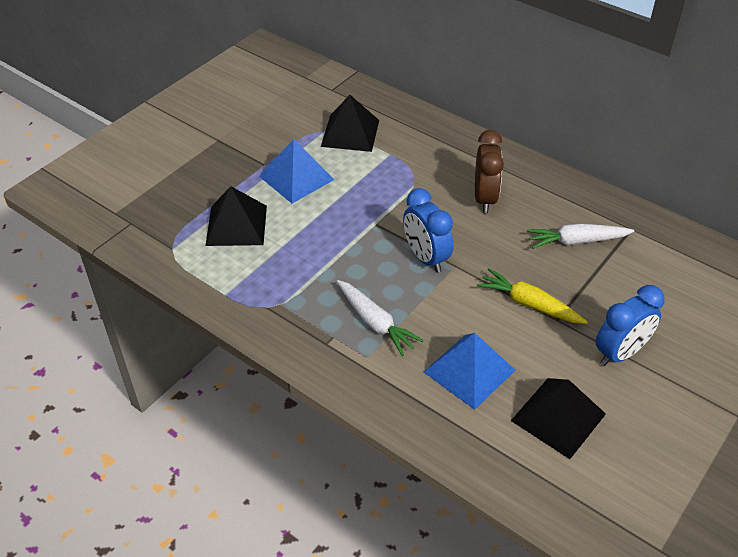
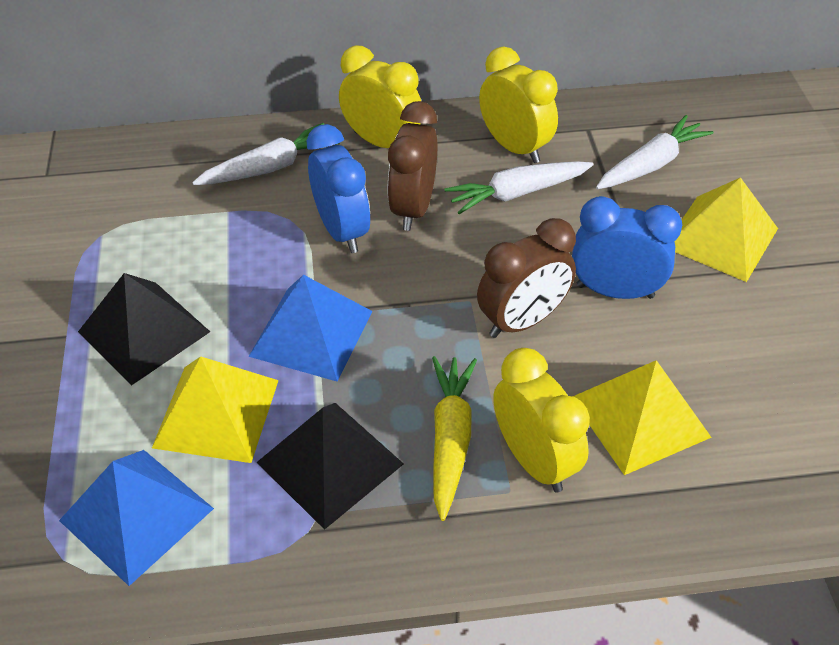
black pyramid: [205,186,267,246] [321,95,379,152] [511,378,606,459] = 3 -> [78,273,210,385] [257,403,404,530] = 2
brown clock: [475,130,504,213] = 1 -> [388,101,437,231] [477,218,576,338] = 2
white carrot: [337,280,424,356] [526,223,634,249] = 2 -> [192,123,339,185] [444,161,594,214] [596,115,713,189] = 3
yellow clock: none = 0 -> [339,46,421,148] [479,47,558,163] [493,348,590,492] = 3
yellow pyramid: none = 0 -> [152,356,279,463] [572,360,712,475] [675,177,778,282] = 3

